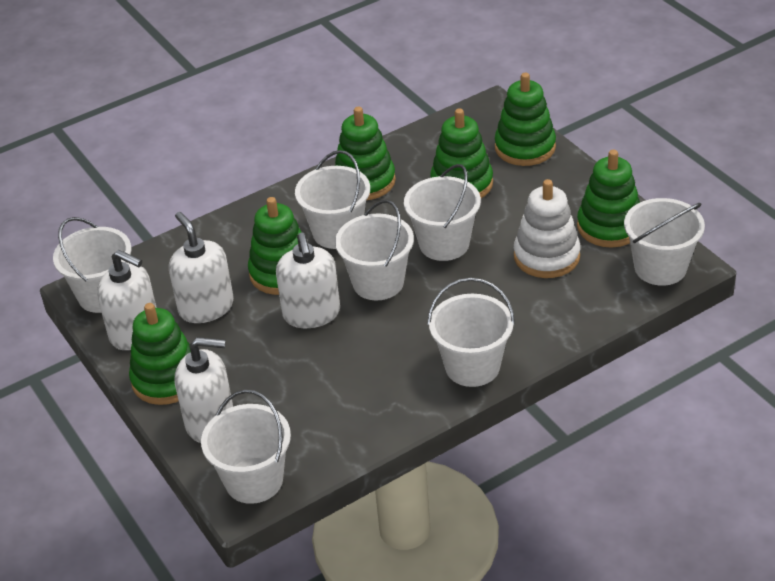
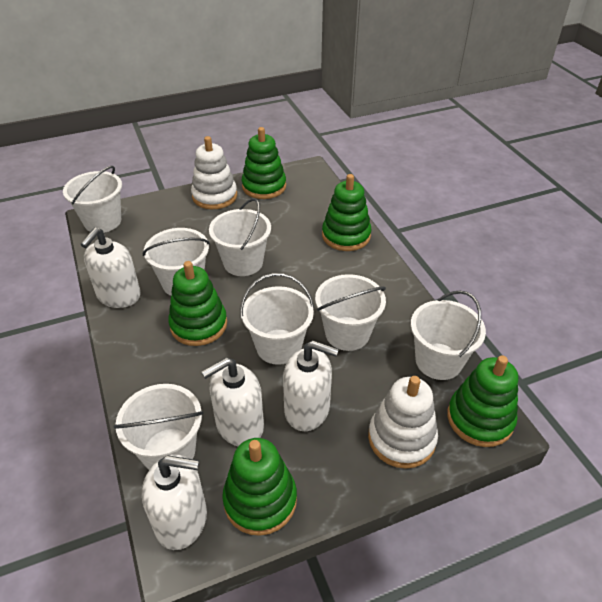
green stacking toy: [129,303,191,405] [248,197,302,295] [335,107,396,200] [430,108,493,198] [495,73,556,166] [577,150,640,248] = 6 -> [168,261,227,346] [222,438,297,536] [242,127,286,199] [322,174,371,251] [447,355,518,447] = 5
white stacking toy: [514,179,580,278] = 1 -> [191,136,237,209] [368,376,438,469] = 2

